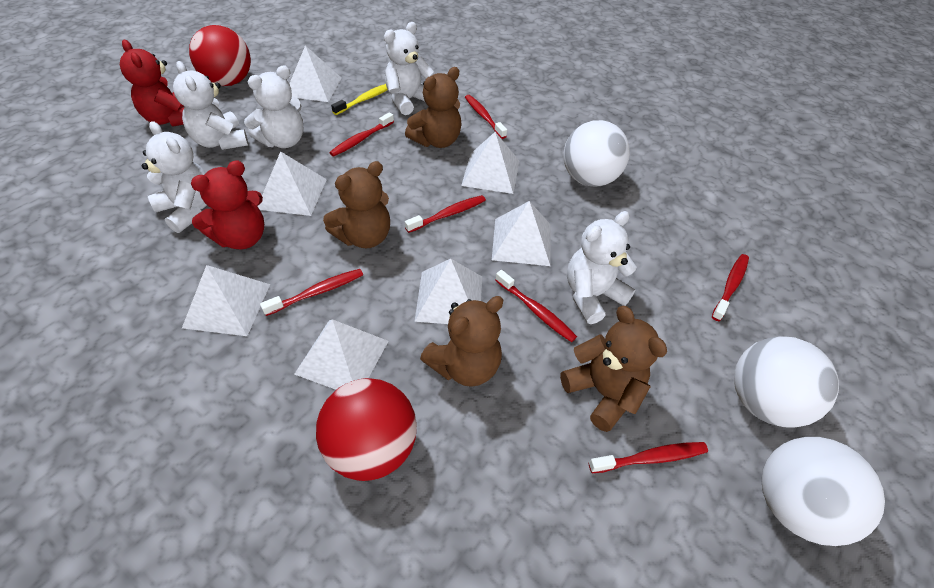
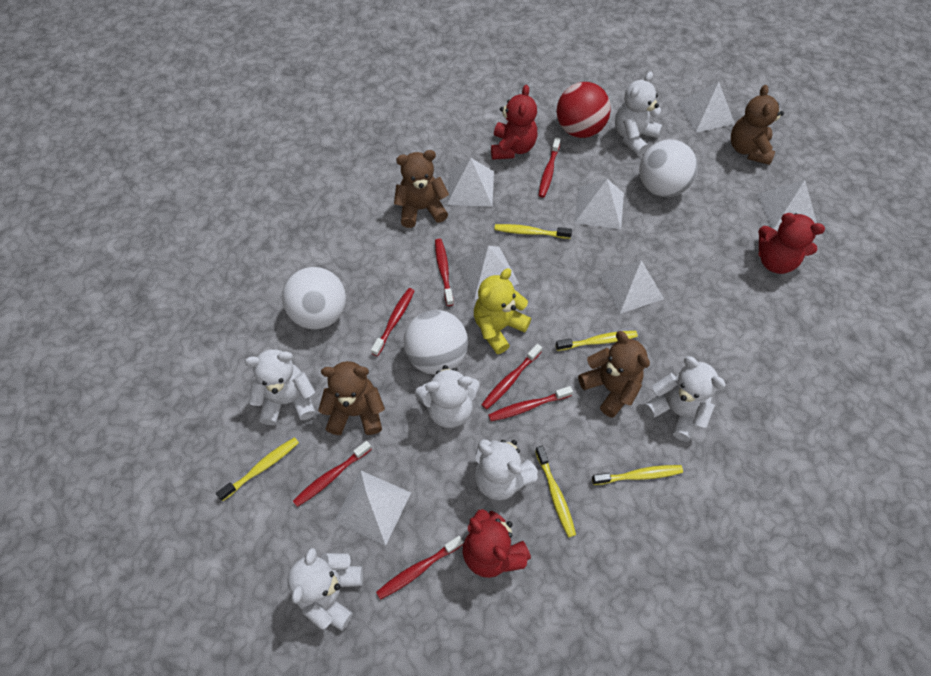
red ball: [189,25,251,86] [316,378,417,481] = 2 -> [557,82,611,138] = 1
red teddy bear: [120,40,184,127] [191,160,264,250] = 2 -> [463,509,531,578] [491,85,537,160] [758,213,825,274] = 3
white teddy bear: [142,121,207,233] [173,61,249,150] [244,65,303,148] [384,22,434,115] [567,211,637,324] = 5 -> [245,349,316,425] [287,548,363,631] [415,365,480,428] [474,439,538,500] [615,72,662,156] [643,356,726,442] = 6
yellow teddy bear: none = 0 -> [474,268,531,354] = 1
yellow toothbrush: [331,84,388,115] = 1 -> [216,437,299,501] [494,224,572,239] [535,446,576,537] [556,331,638,351] [592,465,683,485] = 5

